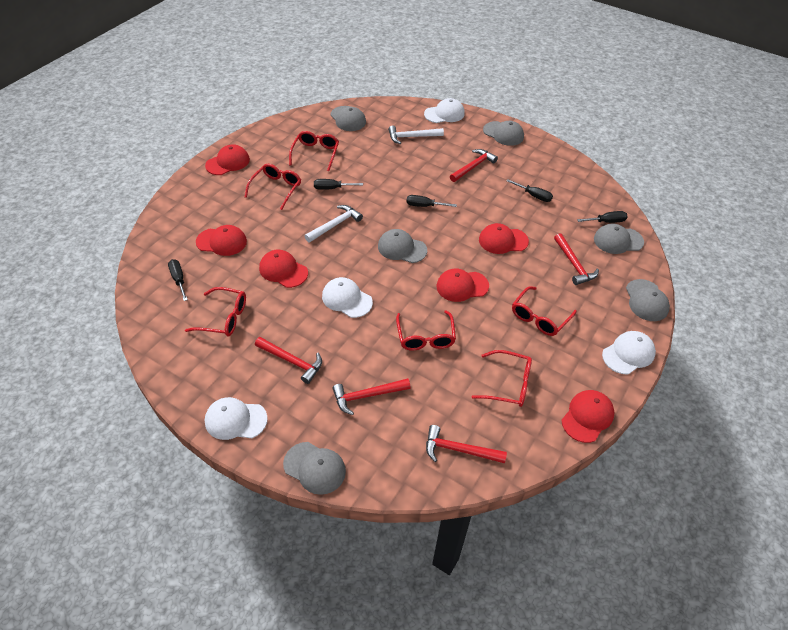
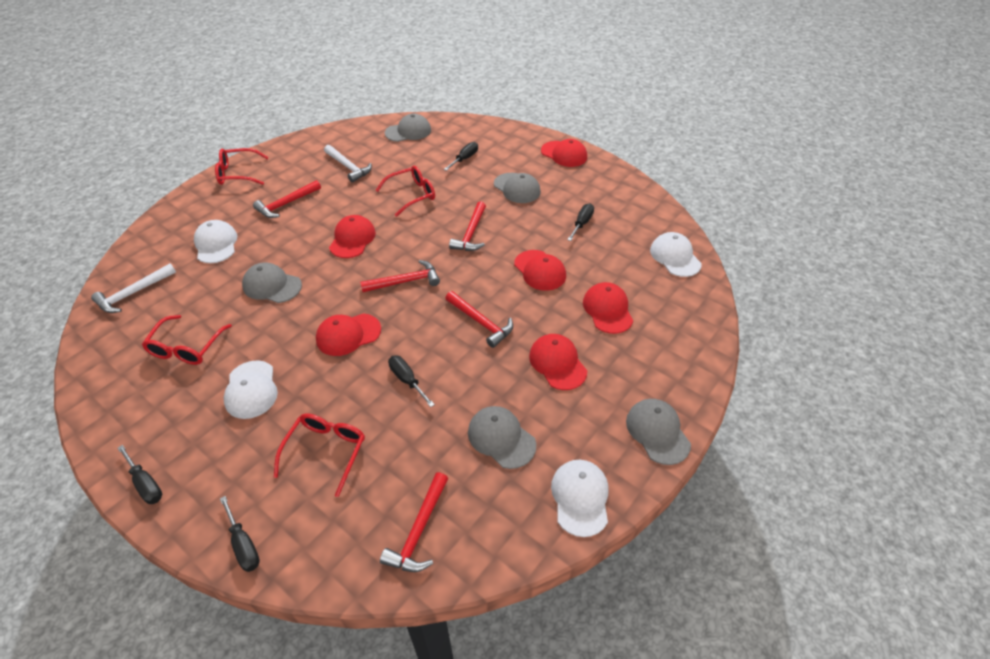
grey cap: [283,442,346,495] [330,106,366,131] [378,229,427,263] [483,121,524,146] [594,224,644,254] [626,279,670,321] = 6 -> [242,263,302,303] [385,114,431,142] [468,406,536,469] [494,173,541,203] [626,399,691,465] = 5
red glasses: [185,287,246,336] [244,164,301,210] [289,131,339,171] [396,310,456,351] [472,350,532,407] [512,286,577,336] = 6 -> [142,315,232,365] [215,148,268,185] [274,414,365,497] [376,166,435,217] = 4

